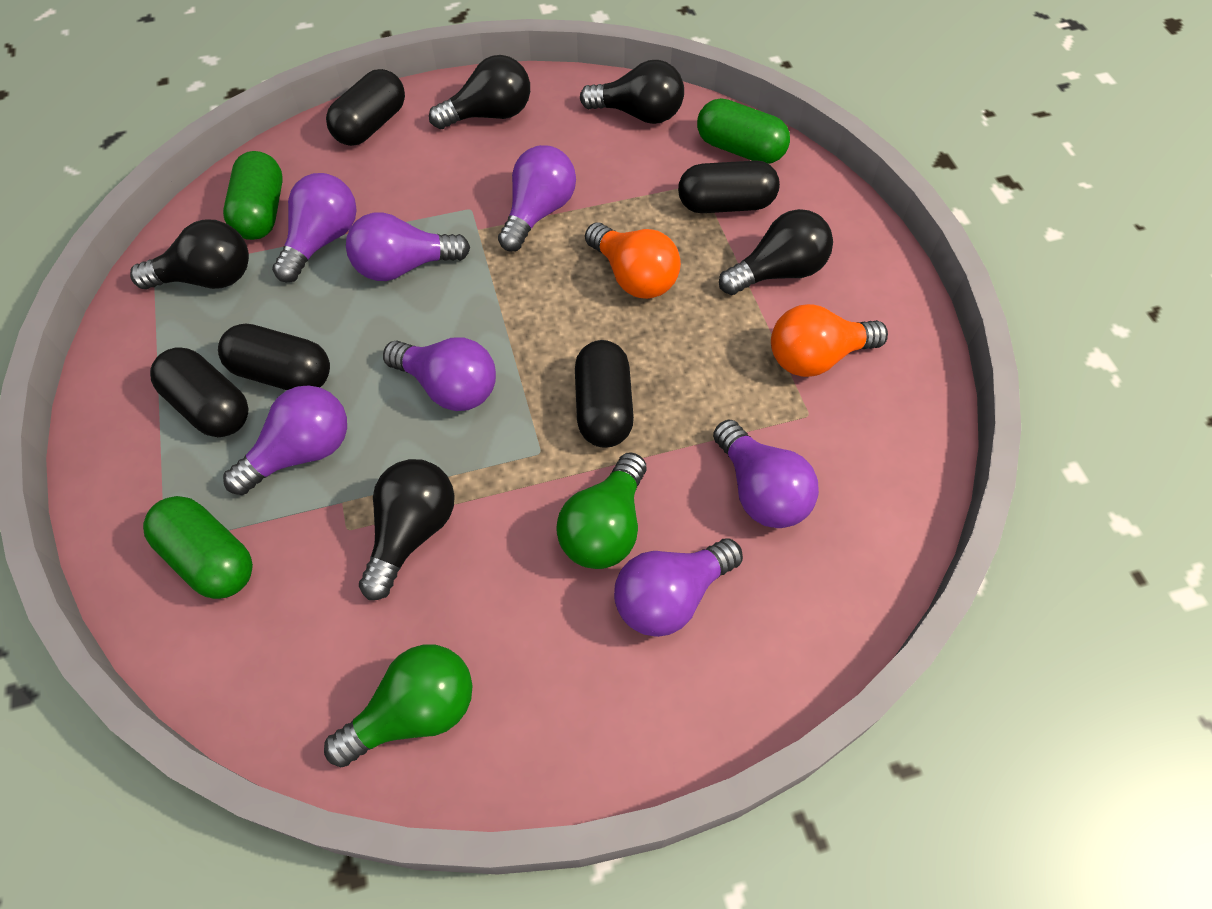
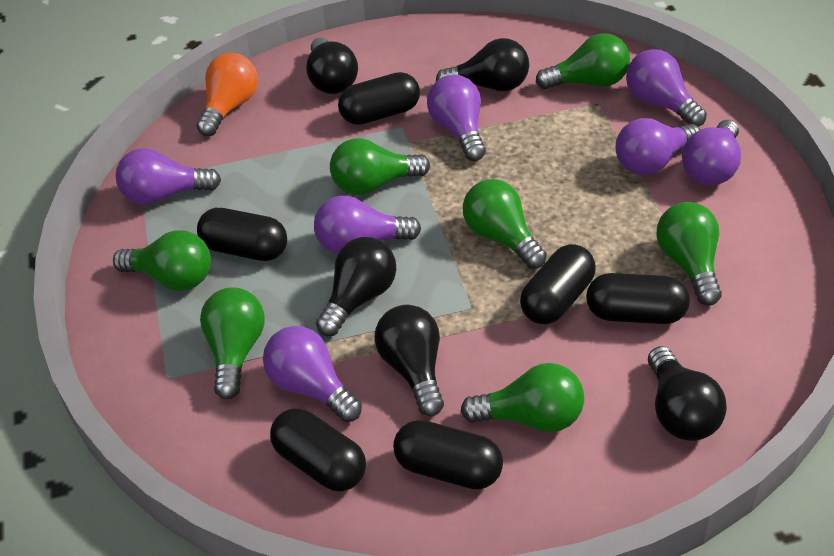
black capsule: [150,348,249,437] [218,324,330,390] [326,69,405,146] [575,340,634,448] [678,160,780,213] = 5 -> [197,208,287,261] [270,408,366,491] [338,72,420,125] [393,420,503,489] [520,244,596,325] [586,273,690,324] = 6
green capsule: [143,496,253,599] [223,151,283,240] [697,98,790,164] = 3 -> none = 0
green light bulb: [324,644,473,767] [556,452,646,569] = 2 -> [113,230,211,291] [200,287,265,399] [330,138,430,195] [461,363,584,432] [463,179,547,269] [536,33,630,89] [656,202,722,306] = 7
orange light bulb: [585,222,681,299] [771,304,888,377] = 2 -> [196,53,258,136] = 1

